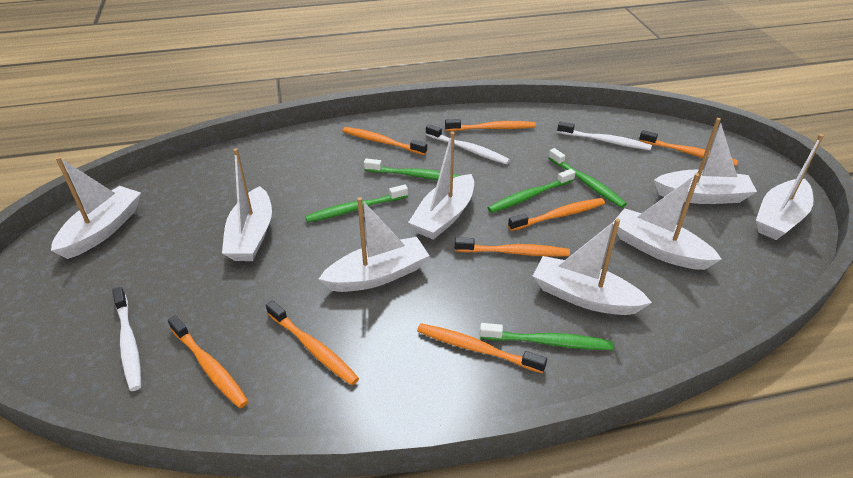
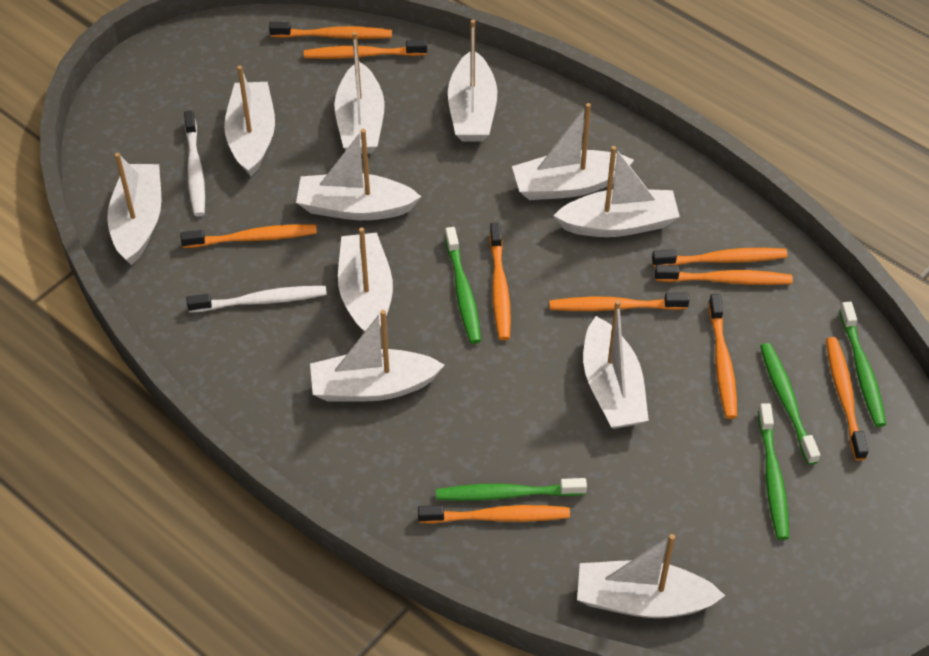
orange toothbrush: [168,315,249,408] [266,301,359,385] [342,127,427,155] [417,323,547,373] [445,119,536,131] [455,237,570,257] [508,198,605,231] [639,130,738,166] = 8 -> [180,224,317,248] [269,22,392,39] [304,40,427,59] [418,505,570,523] [489,223,511,340] [549,293,690,311] [652,248,788,267] [655,265,793,285] [709,294,737,419] [826,337,869,461] = 10
white boat: [51,157,141,259] [222,148,272,261] [319,197,430,292] [408,132,474,240] [533,218,652,315] [612,173,722,270] [654,118,757,204] [756,134,824,240] = 8 -> [107,153,161,265] [224,66,275,176] [296,129,421,220] [310,310,445,402] [334,32,385,154] [338,227,393,332] [448,20,498,142] [512,103,634,200] [553,146,680,237] [577,534,725,618] [583,300,649,429] = 11
white toothbrush: [112,287,141,391] [426,124,510,164] [557,121,652,150] = 3 -> [184,110,205,216] [186,286,327,313] = 2

